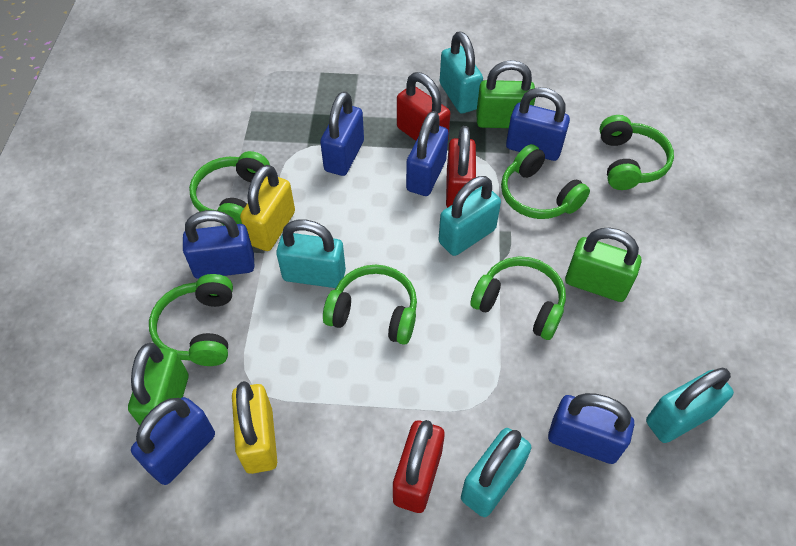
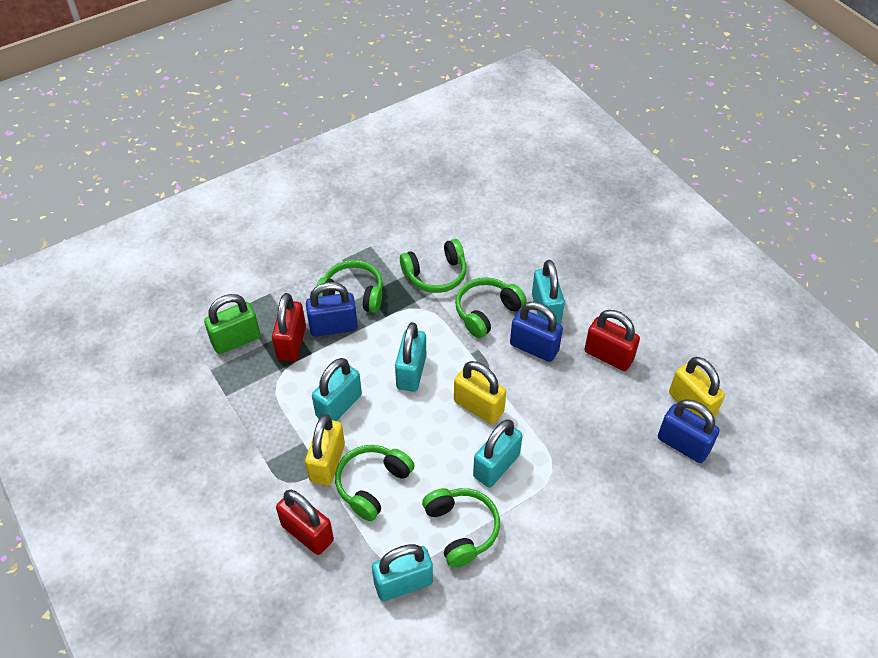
blue padlock: [131,397,215,485] [183,210,254,279] [320,91,364,176] [406,111,448,196] [506,87,570,161] [548,393,634,464] = 6 -> [306,282,358,337] [510,302,563,362] [658,399,719,463] = 3
green headphones: [149,274,233,366] [189,151,270,226] [323,265,417,345] [470,256,566,340] [501,144,590,219] [599,115,674,190] = 6 -> [317,260,383,313] [335,445,415,521] [400,239,466,293] [422,488,500,568] [455,277,527,338] = 5
green padlock: [128,343,188,425] [476,60,536,128] [565,228,641,302] = 3 -> [204,294,260,354] = 1
yellow padlock: [232,381,277,474] [240,165,295,251] = 2 -> [305,414,345,486] [454,361,506,424] [669,357,725,419] = 3

